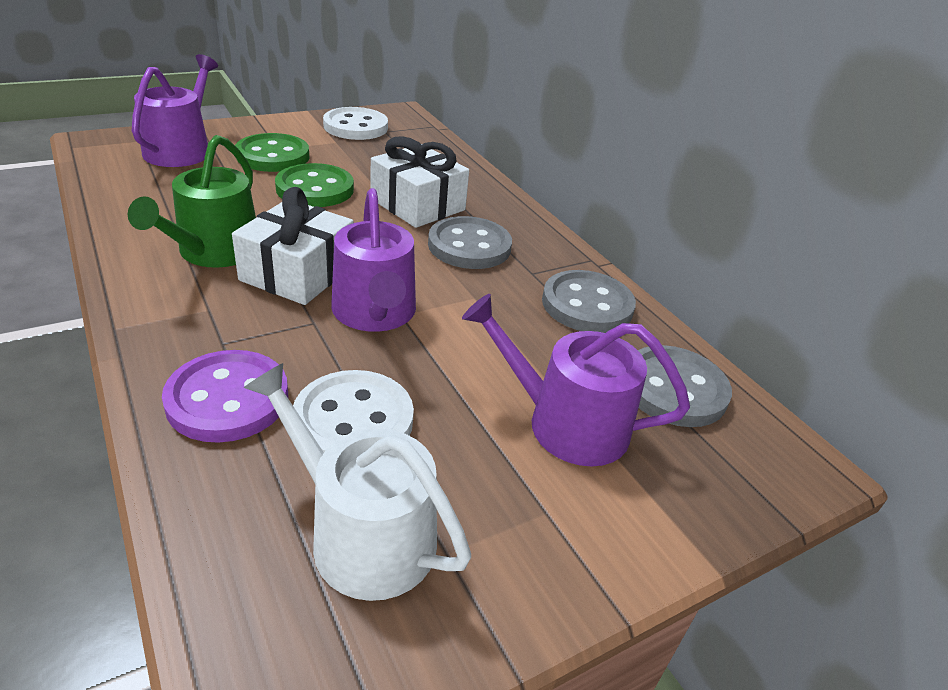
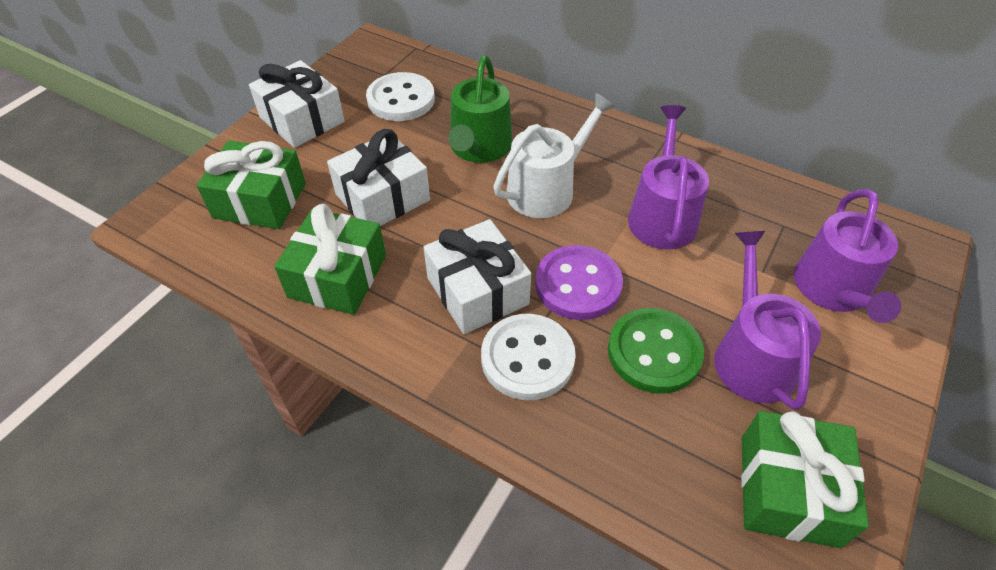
green button: [235,133,309,172] [275,163,354,207] = 2 -> [608,308,704,394] = 1
green gift: none = 0 -> [197,140,306,229] [274,204,386,315] [741,411,869,548] = 3
grey button: [428,216,512,269] [542,270,636,333] [638,345,732,427] = 3 -> none = 0
white gift: [232,187,354,305] [371,136,469,228] = 2 -> [249,60,345,148] [327,129,430,226] [423,219,531,334] = 3

